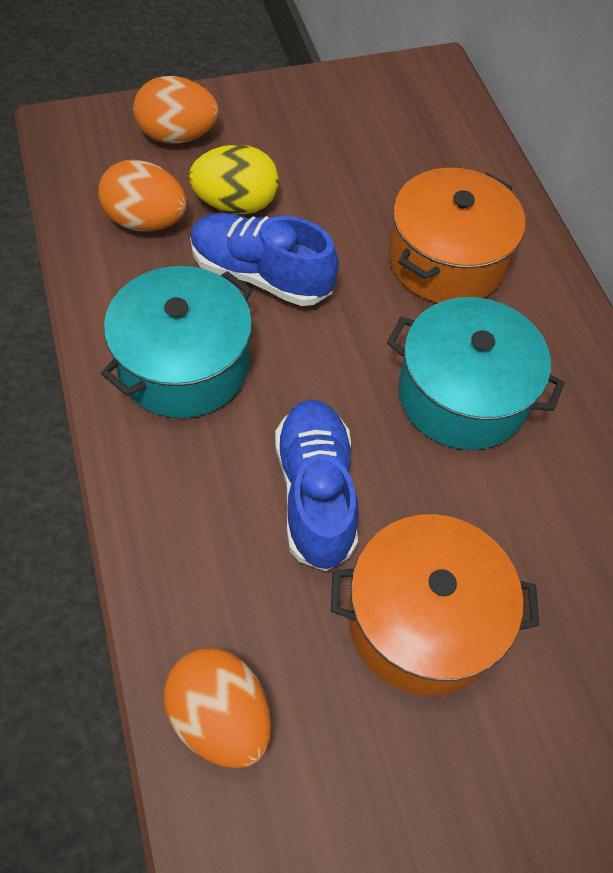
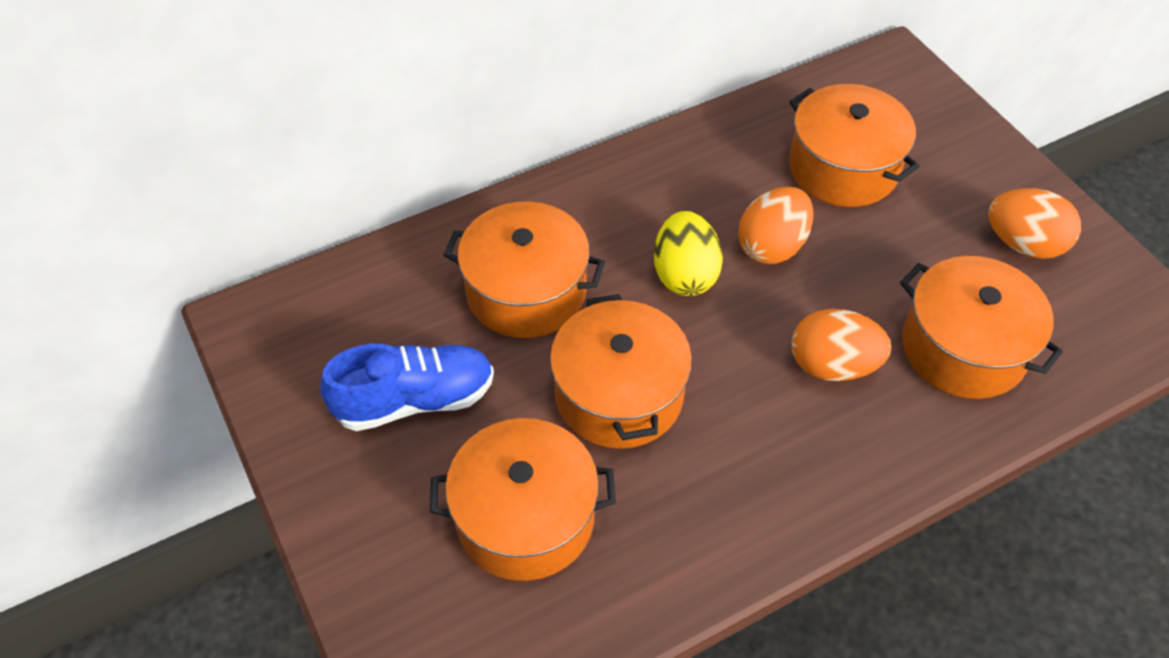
blue shoe: [190,213,339,306] [275,399,359,571] = 2 -> [320,344,494,431] = 1
orange pot: [331,514,539,696] [389,168,525,303] = 2 -> [430,418,616,581] [444,202,605,338] [550,294,692,449] [789,84,920,207] [900,256,1063,399] = 5
turquoise pot: [101,266,253,418] [387,297,565,450] = 2 -> none = 0

